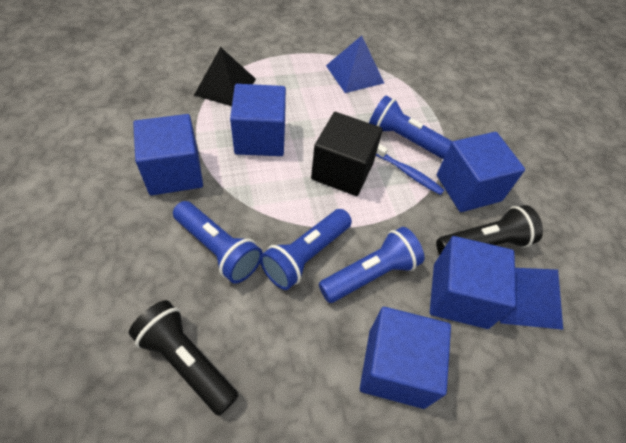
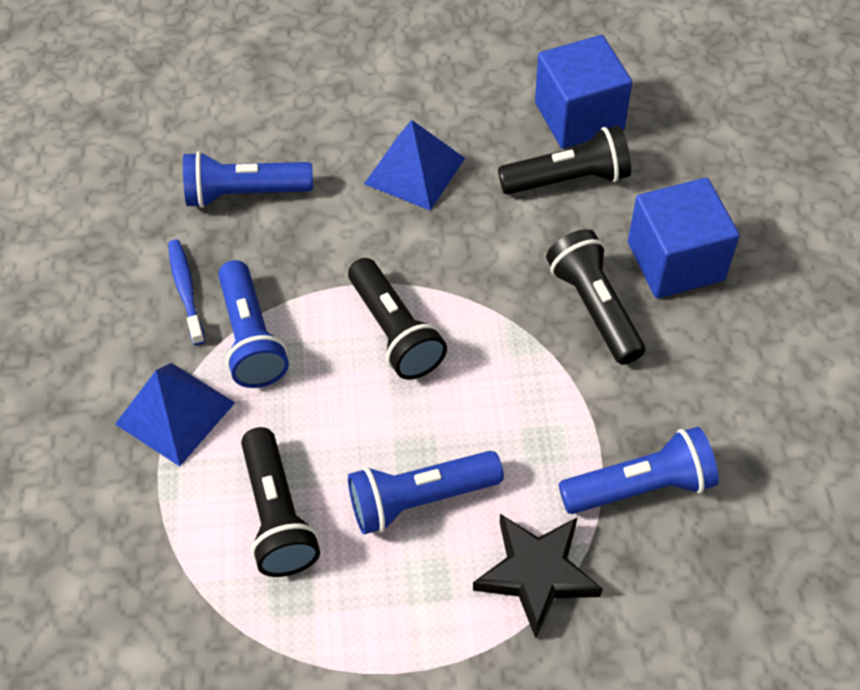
black cube: [311,112,383,196] = 1 -> none = 0
black flashlight: [129,300,238,416] [436,205,543,255] = 2 -> [241,427,320,577] [348,258,447,380] [498,126,631,195] [546,229,645,365] = 4
black pyramid: [194,47,256,106] = 1 -> none = 0
black star: none = 0 -> [473,514,603,638] = 1
blue cube: [133,114,203,195] [230,84,286,156] [360,307,451,409] [430,236,516,329] [437,132,525,212] = 5 -> [535,35,632,149] [628,178,740,298] = 2

